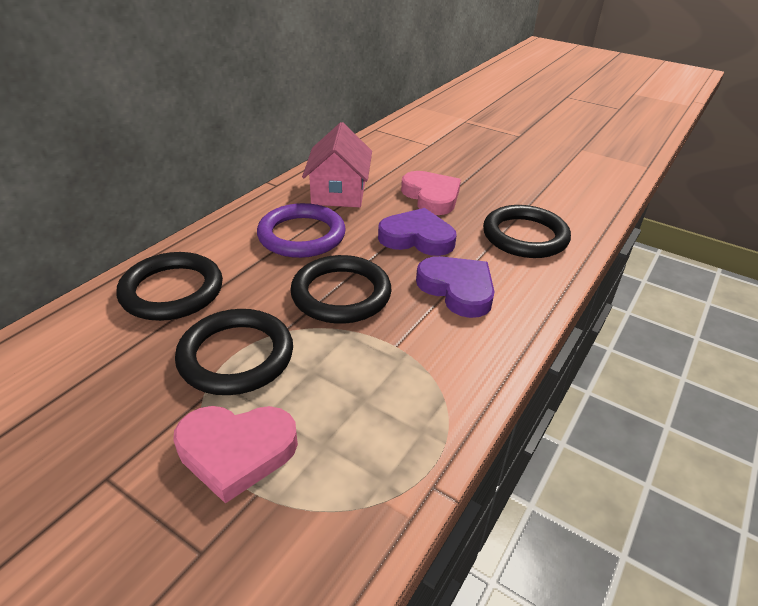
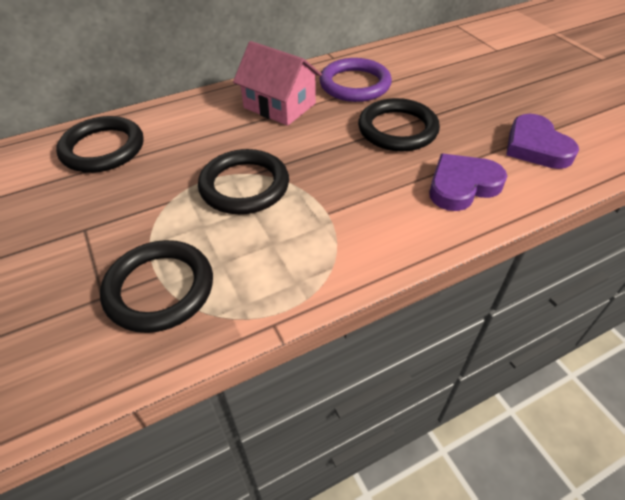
pink heart: [173,406,298,504] [401,171,461,215] = 2 -> none = 0

